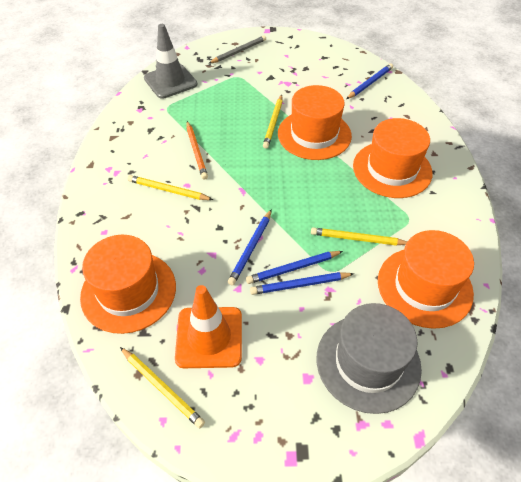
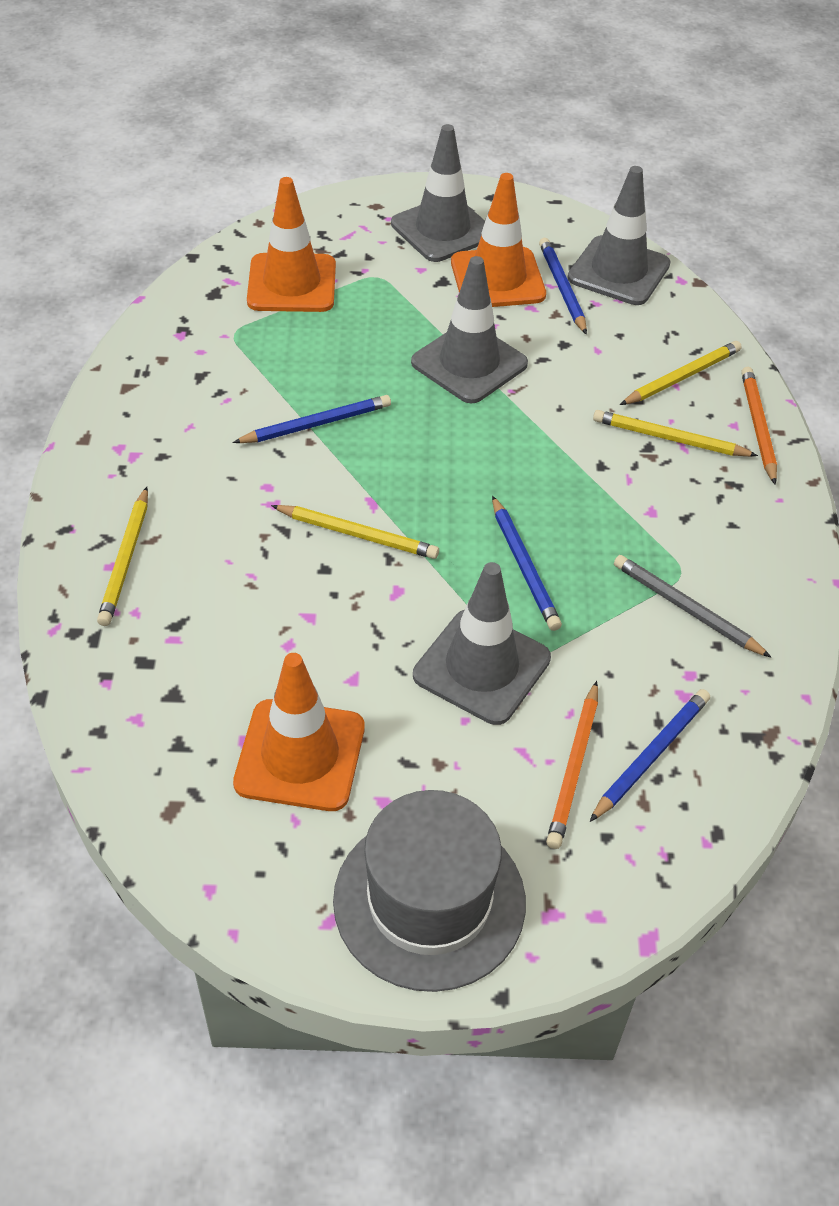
grey traffic cone: [144,24,197,99] = 1 -> [391,124,485,262] [411,256,528,404] [413,562,551,725] [568,166,671,305] = 4
orange hat: [80,235,176,334] [278,85,352,160] [353,118,432,198] [378,230,474,329] = 4 -> none = 0
orange pencil: [187,121,208,180] = 1 -> [546,681,598,849] [741,367,777,485] = 2
orange traffic cone: [175,285,242,368] = 1 -> [233,653,365,811] [247,177,336,312] [451,173,546,307] = 3

